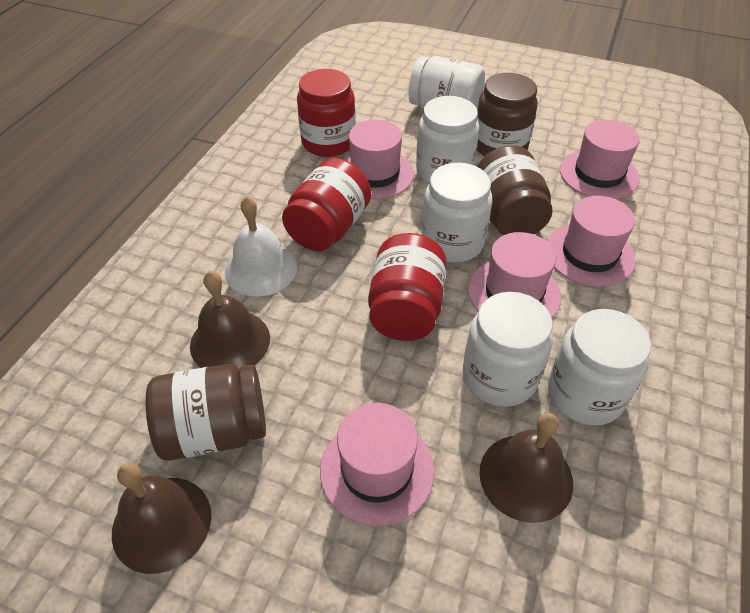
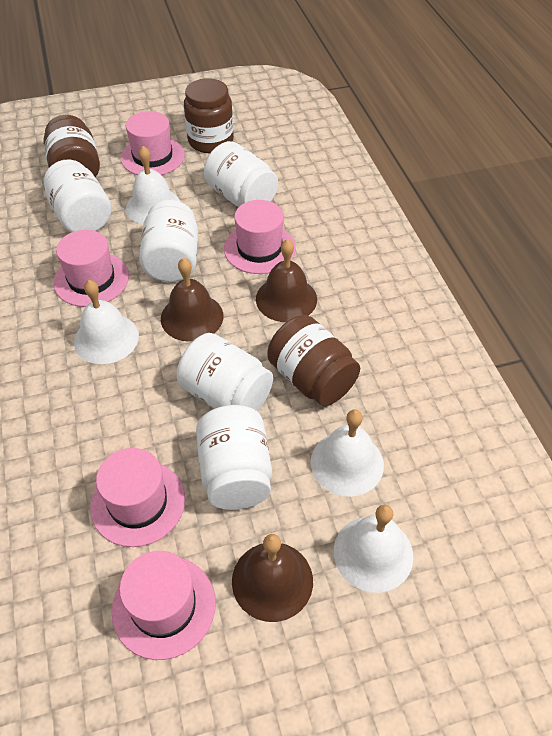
red jar: [282,158,371,251] [297,69,356,157] [368,233,447,341] = 3 -> none = 0
white bell: [225,196,297,296] = 1 -> [74,280,139,364] [126,146,180,225] [311,409,384,497] [334,505,413,593] = 4

